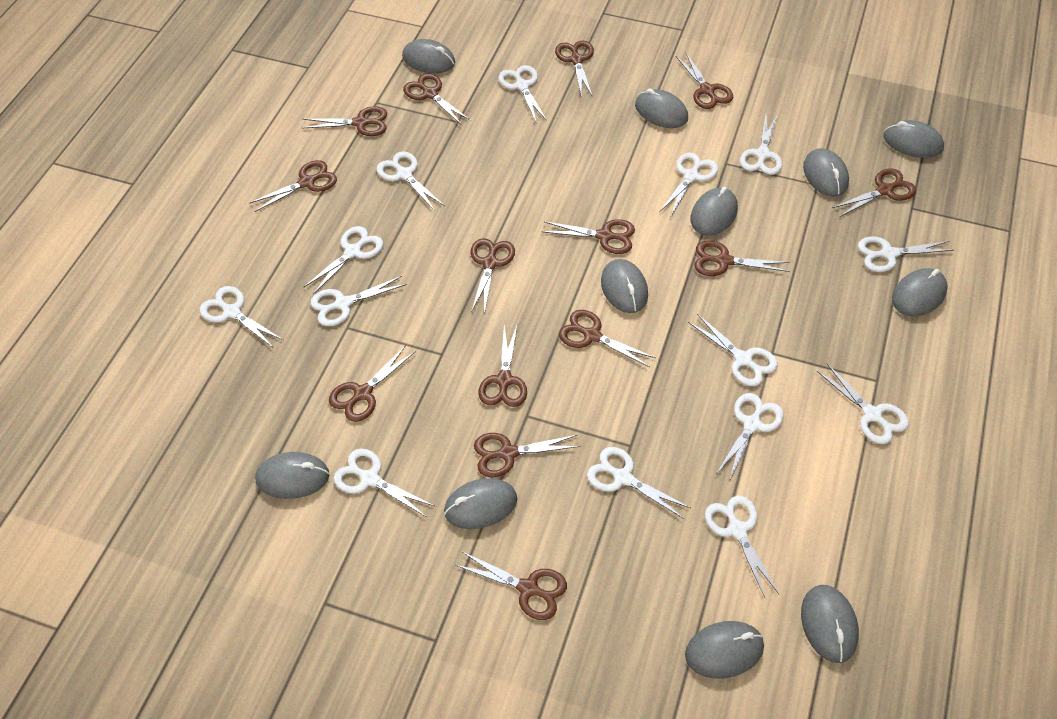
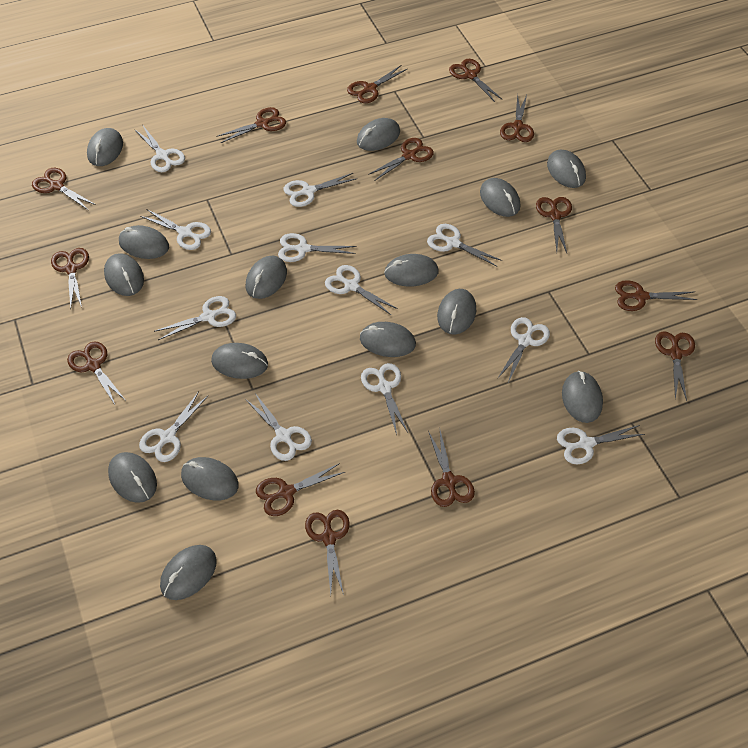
grey mouse: [255,452,329,499] [402,39,455,73] [444,478,517,529] [601,259,648,313] [635,88,688,128] [685,621,764,679] [690,187,738,236] [801,585,859,663] [803,148,849,197] [883,120,944,158] [892,268,948,316] = 11 -> [87,128,123,166] [104,253,144,296] [108,452,157,503] [119,225,169,259] [160,545,217,600] [181,457,239,500] [211,343,268,379] [246,256,287,299] [357,118,400,151] [360,322,416,357] [384,254,439,286] [437,289,476,335] [480,178,520,217] [547,149,586,188] [562,371,603,423] = 15
white scissors: [200,286,283,347] [304,226,383,294] [311,276,407,326] [333,449,434,517] [376,151,445,211] [498,65,547,122] [587,447,691,519] [659,153,718,216] [688,314,778,386] [705,496,779,598] [716,393,784,481] [740,115,782,175] [817,363,909,444] [858,237,954,272] = 14 -> [134,124,185,172] [139,392,208,462] [140,209,211,250] [154,296,236,340] [245,393,312,461] [278,233,356,262] [283,173,357,207] [325,265,398,315] [361,363,408,435] [427,224,503,267] [497,317,550,383] [557,425,645,465] = 12

